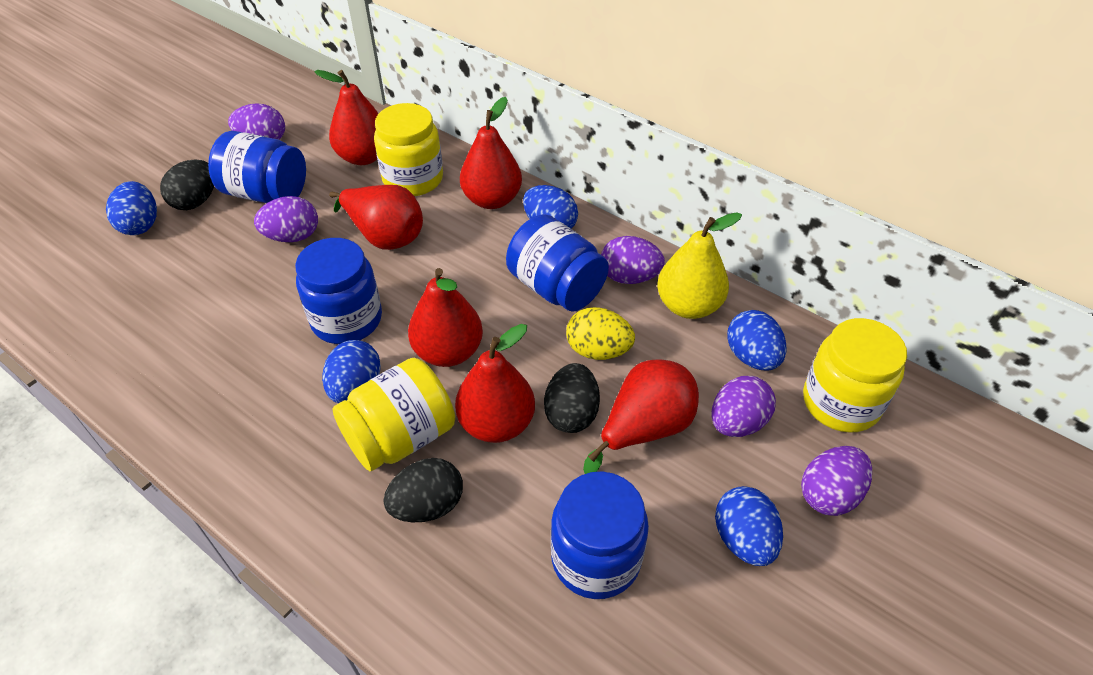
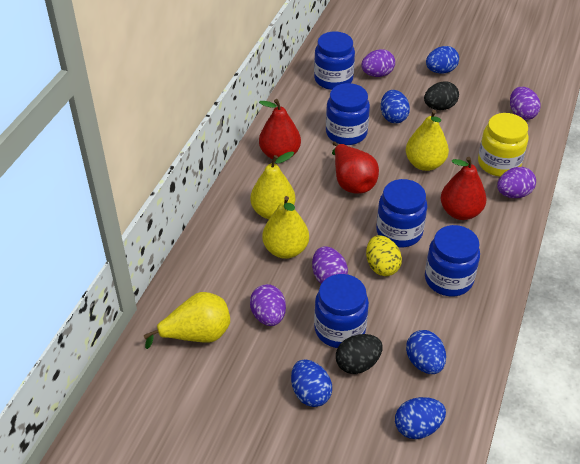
black egg: [160,160,214,210] [383,458,463,522] [544,363,600,433] = 3 -> [336,334,383,374] [424,81,459,110] = 2
blue jar: [208,131,306,203] [295,238,382,344] [506,214,609,312] [551,471,649,599] = 4 -> [314,31,355,90] [314,274,369,348] [326,83,370,145] [376,179,427,247] [425,225,480,296] = 5
red pear: [314,70,379,165] [329,185,423,250] [408,268,483,367] [455,324,535,443] [460,97,522,209] [583,359,699,474] = 6 -> [259,99,301,159] [332,142,379,194] [441,157,487,220] = 3
yellow jar: [333,358,455,471] [374,103,443,196] [803,318,907,433] = 3 -> [478,113,528,177] = 1
yellow pear: [657,212,742,319] = 1 -> [144,292,230,349] [250,151,295,219] [262,196,309,259] [406,110,449,171] = 4

